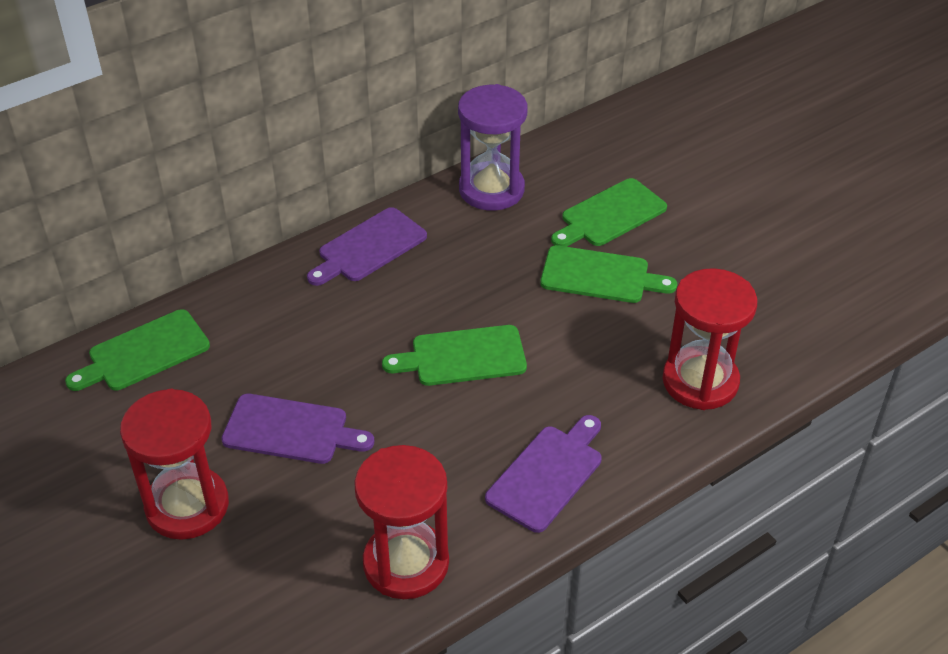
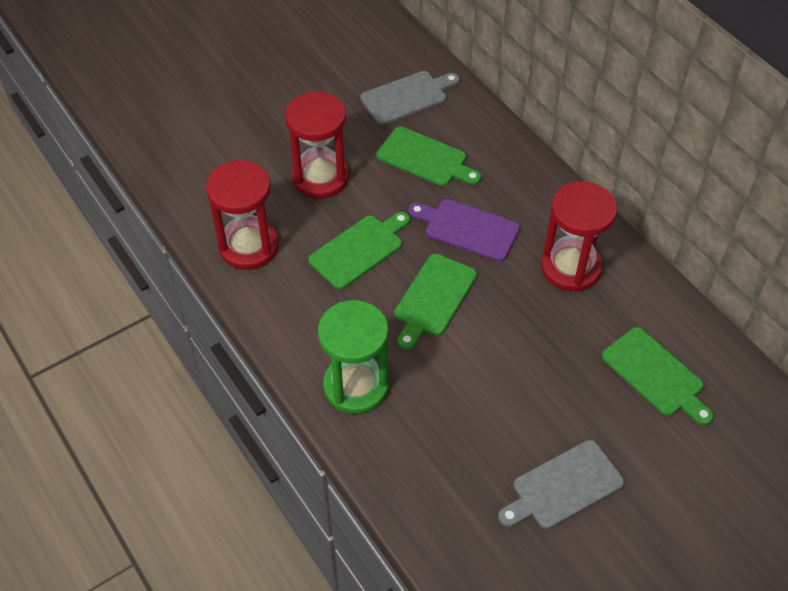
green hourglass: none = 0 -> [318,300,389,414] = 1
grey cutting board: none = 0 -> [360,71,460,125] [498,440,624,529] = 2
purple cutting board: [221,394,374,464] [307,207,427,286] [485,415,602,533] = 3 -> [408,199,520,262] = 1
purple hourglass: [458,84,527,211] = 1 -> none = 0

